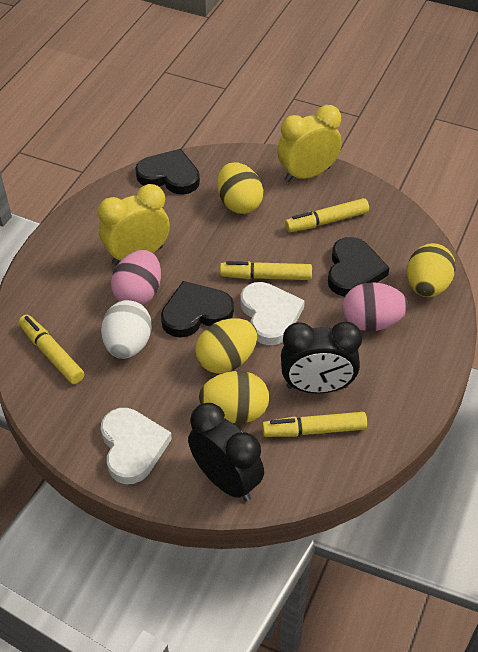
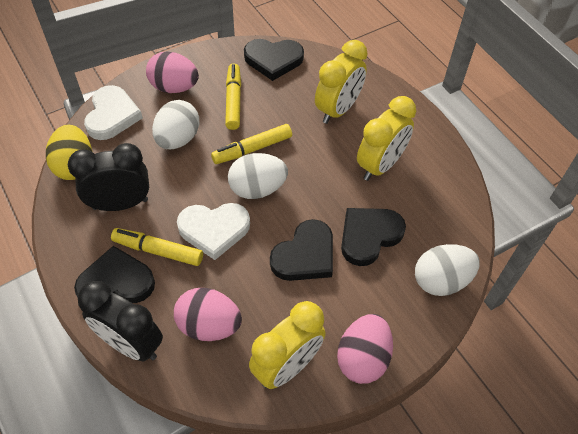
black heart: [135,149,200,195] [161,281,234,337] [328,237,390,297] = 3 -> [74,246,155,303] [244,39,304,81] [270,219,333,281] [341,208,406,266] = 4
pink egg: [111,250,161,305] [342,282,408,331] = 2 -> [146,52,199,93] [174,288,242,341] [337,314,393,384] = 3
white egg: [101,300,152,359] = 1 -> [152,100,199,149] [228,153,288,199] [415,244,480,296] = 3
yellow clock: [98,184,170,265] [277,105,342,182] = 2 -> [249,301,326,389] [315,40,368,124] [357,96,416,181] = 3
yellow egg: [195,318,257,374] [199,371,269,423] [217,162,263,214] [407,243,456,297] = 4 -> [46,125,92,180] = 1
yellow marker: [18,315,84,384] [220,261,312,280] [262,412,367,437] [285,198,369,232] = 4 -> [111,228,203,266] [211,124,292,164] [225,63,241,130] = 3

